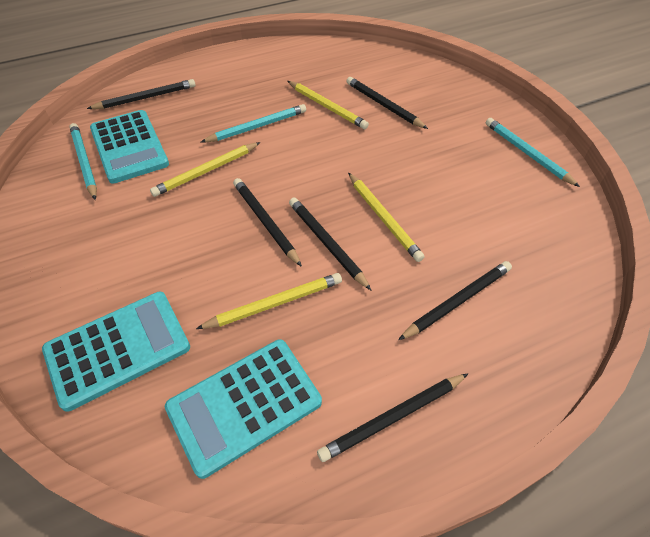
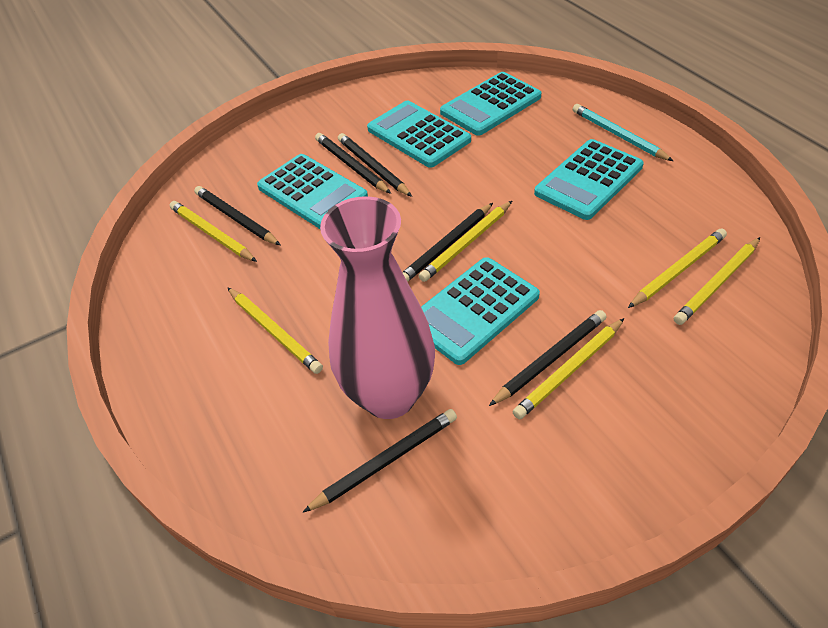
pink vase: none = 0 -> [320,196,435,419] = 1
turquoise calculator: [42,292,190,412] [90,110,169,184] [165,339,322,479] = 3 -> [257,154,368,229] [367,100,471,168] [421,257,540,365] [440,72,541,136] [534,139,644,220] = 5
turquoise pencil: [69,123,97,200] [201,104,306,142] [486,118,580,187] = 3 -> [572,104,673,161] = 1
yellow pencil: [150,142,261,197] [196,273,342,329] [288,81,369,129] [348,173,425,262] = 4 -> [170,201,257,262] [227,287,323,374] [419,201,512,282] [512,318,624,419] [628,229,727,308] [674,237,760,325] = 6

